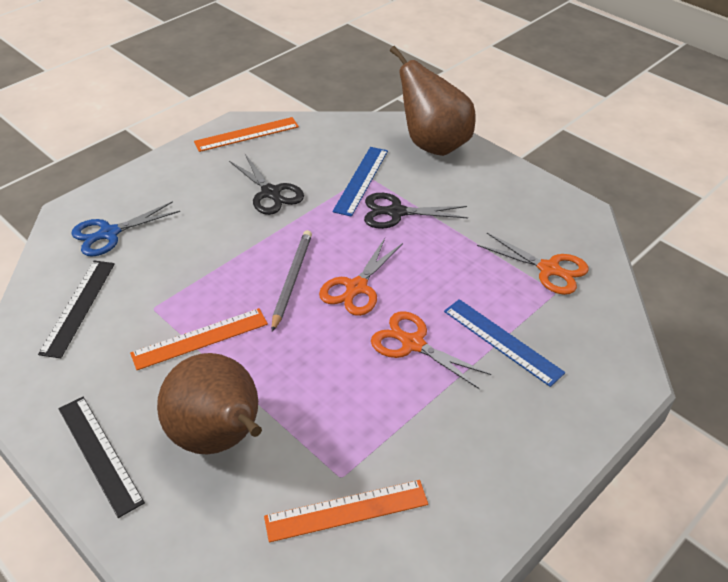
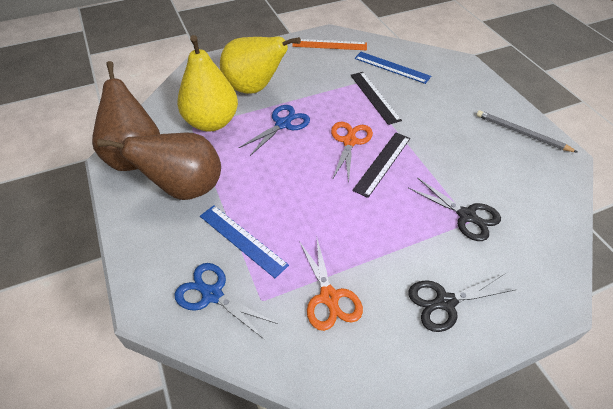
blue scissors: [72,201,180,257] = 1 -> [174,263,278,340] [239,105,310,156] = 2
orange ruler: [130,308,268,370] [194,117,299,152] [264,480,428,543] = 3 -> [292,39,367,50] = 1
orange scissors: [319,238,403,316] [371,311,491,389] [477,233,589,295] = 3 -> [299,239,363,331] [331,122,373,182] = 2
yellow pear: none = 0 -> [177,35,238,131] [220,37,301,94] = 2

